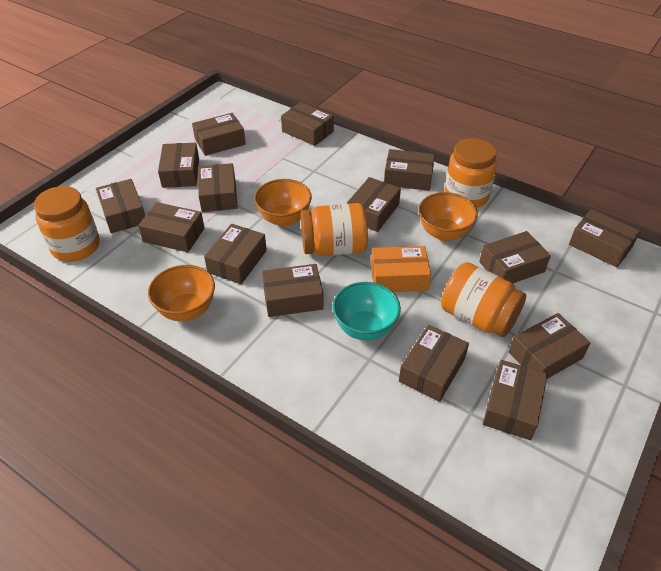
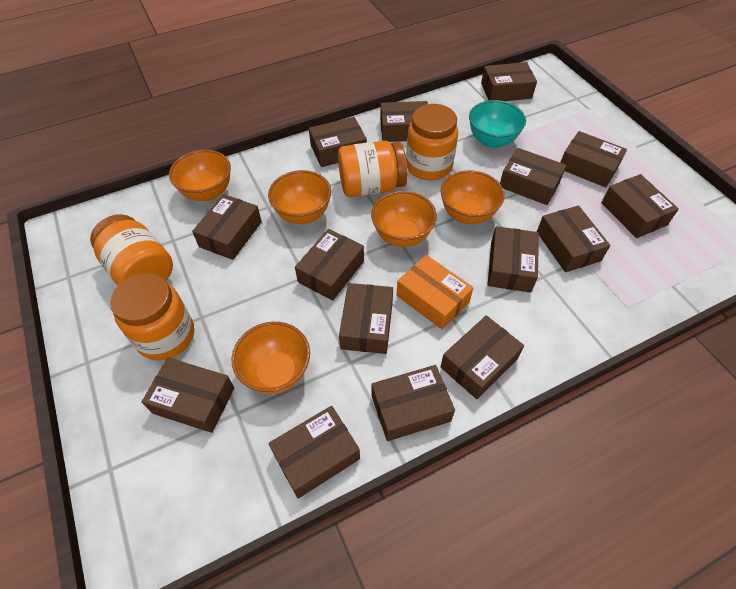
orange bowl: [148,265,215,321] [254,179,312,226] [418,192,478,241] = 3 -> [169,150,231,201] [232,322,310,394] [268,170,331,224] [371,191,437,247] [441,170,504,224] = 5

